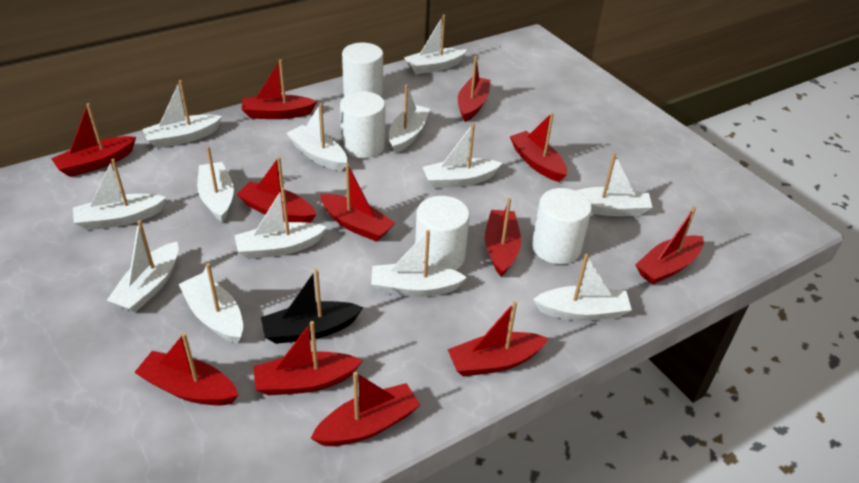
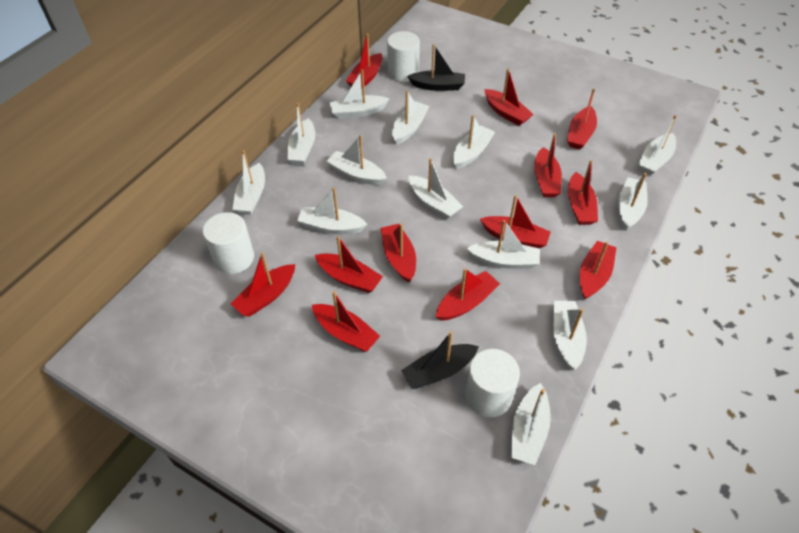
black boat: [261,269,363,344] = 1 -> [401,331,479,389] [407,44,465,91] = 2
white cylinder: [340,91,385,158] [342,43,383,97] [415,196,470,270] [532,188,592,264] = 4 -> [203,212,254,274] [387,31,420,82] [465,349,520,417] = 3

